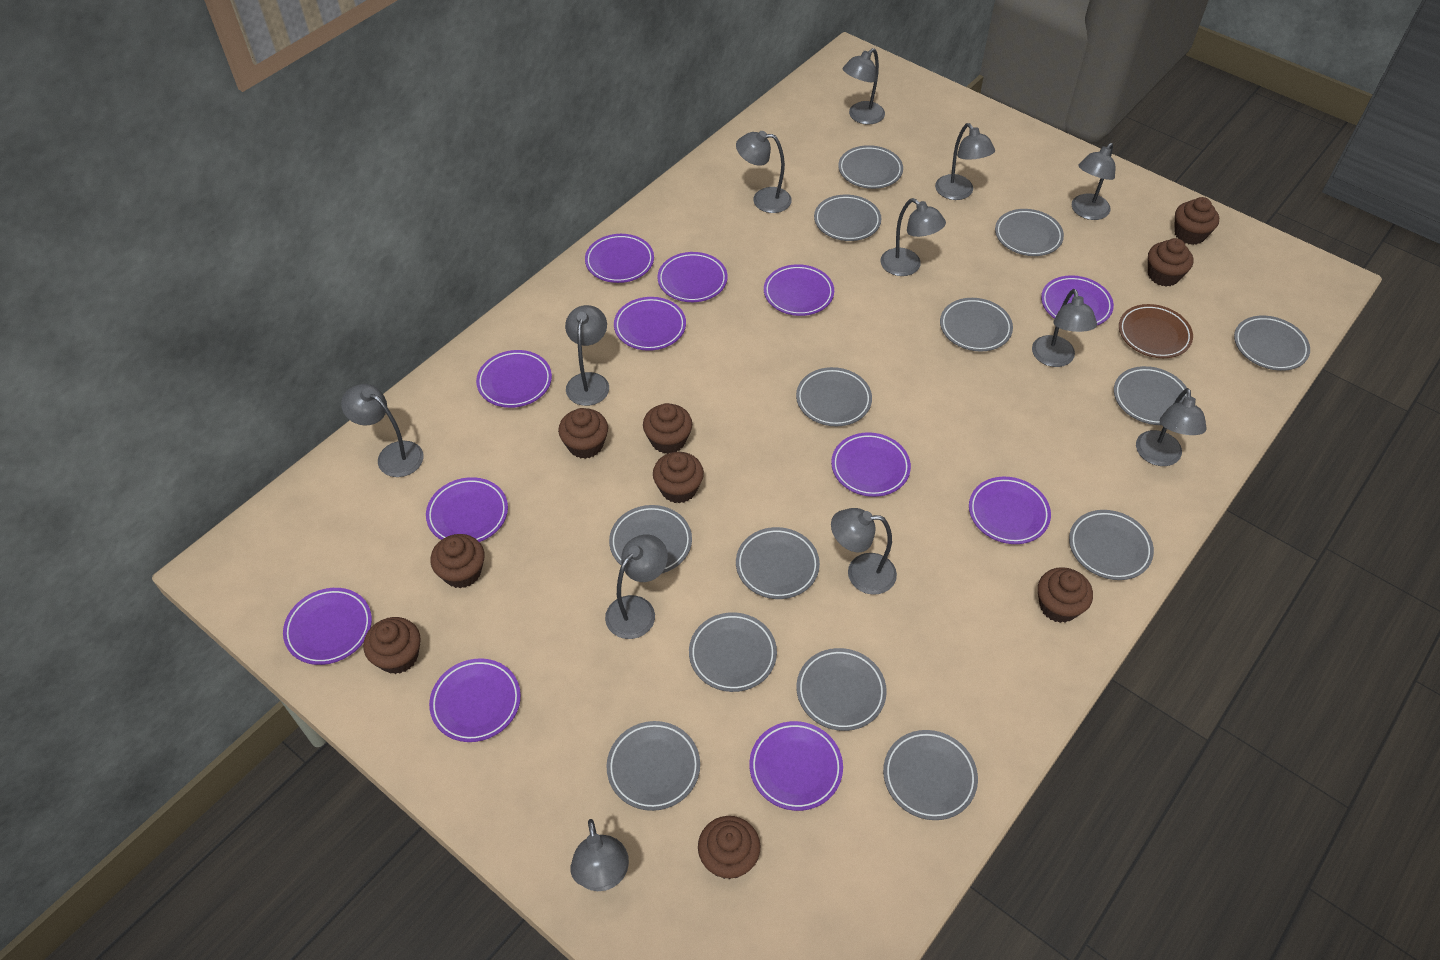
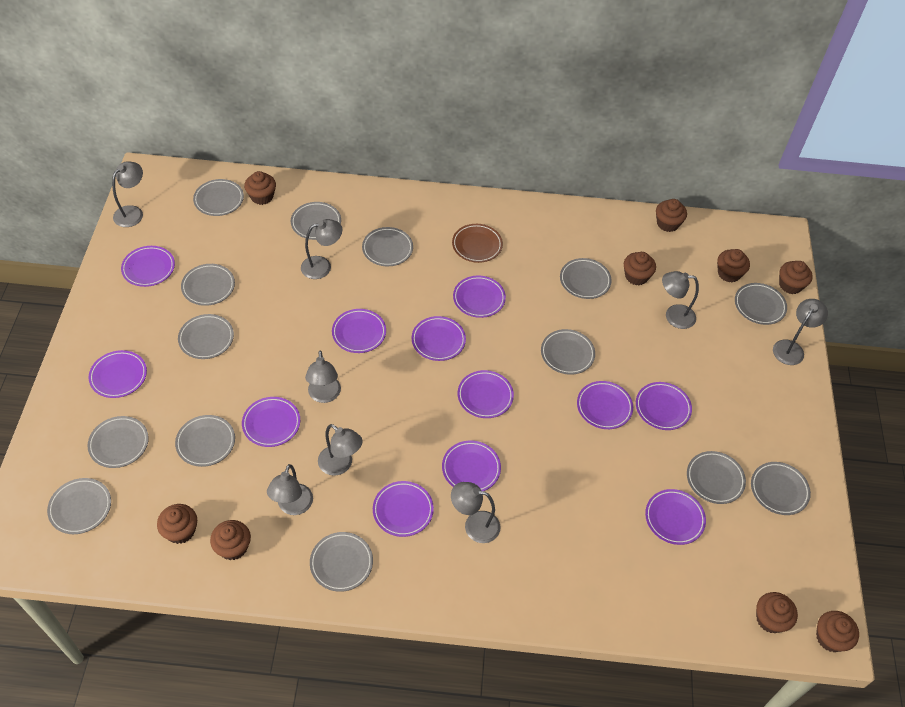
grey lamp: [341,384,424,477] [565,305,609,406] [570,819,629,891] [605,534,668,639] [736,131,792,213] [831,508,897,595] [843,48,885,125] [880,198,946,276] [935,123,995,200] [1032,289,1097,367] [1072,143,1115,220] [1136,388,1207,466] = 12 -> [112,161,143,227] [267,464,313,515] [301,219,342,279] [305,350,341,403] [318,424,363,476] [451,482,500,543] [662,271,699,329] [773,299,828,365] = 8

